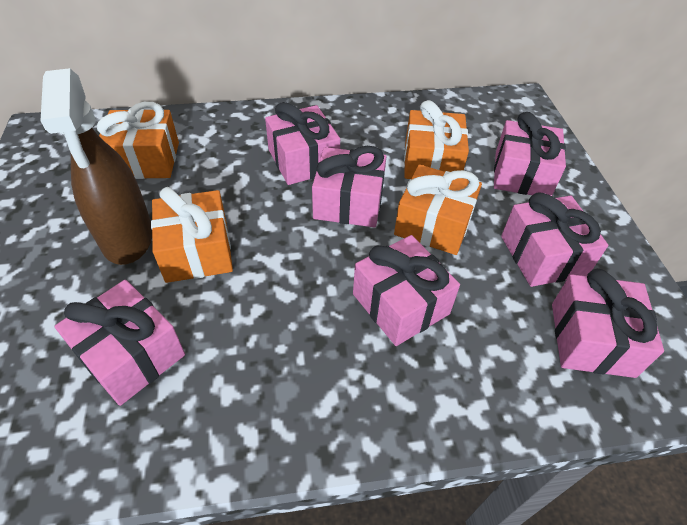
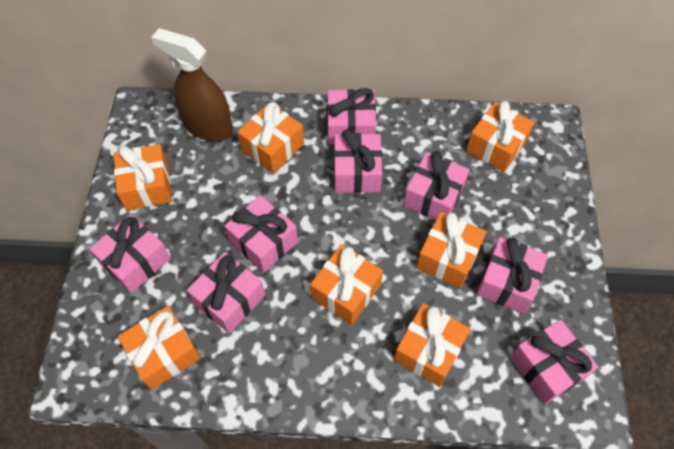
orange gift: [97,102,179,179] [151,187,233,283] [394,164,482,255] [404,100,469,179] = 4 -> [114,144,172,210] [118,306,201,390] [237,102,304,174] [310,244,383,325] [394,303,470,387] [416,212,486,288] [466,101,535,172] = 7
pink gift: [54,280,185,406] [265,102,340,185] [312,146,386,228] [353,235,460,346] [494,112,566,196] [501,193,608,287] [552,269,664,378] = 7 -> [89,214,171,293] [187,252,265,334] [225,195,298,273] [327,88,376,145] [334,129,382,193] [403,151,470,220] [476,237,548,314] [510,320,598,404] = 8

